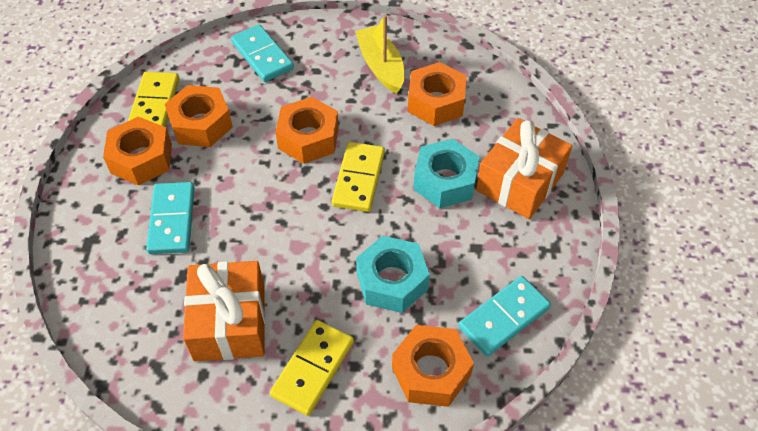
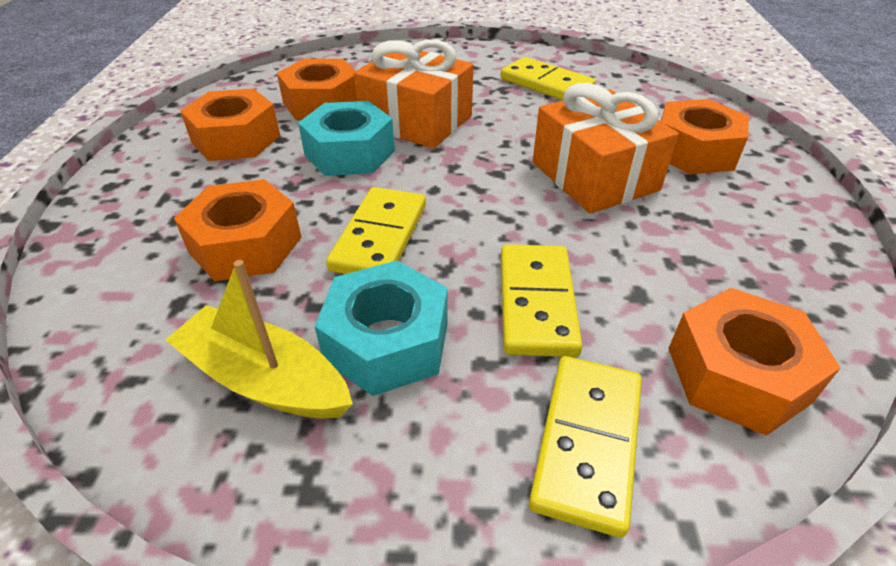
turquoise domino: [146,182,195,254] [231,24,294,82] [458,276,551,356] = 3 -> none = 0
yellow domino: [128,72,179,127] [270,320,354,416] [332,142,385,212] = 3 -> [326,187,426,274] [501,57,596,100] [501,244,583,357] [529,356,642,538] = 4

